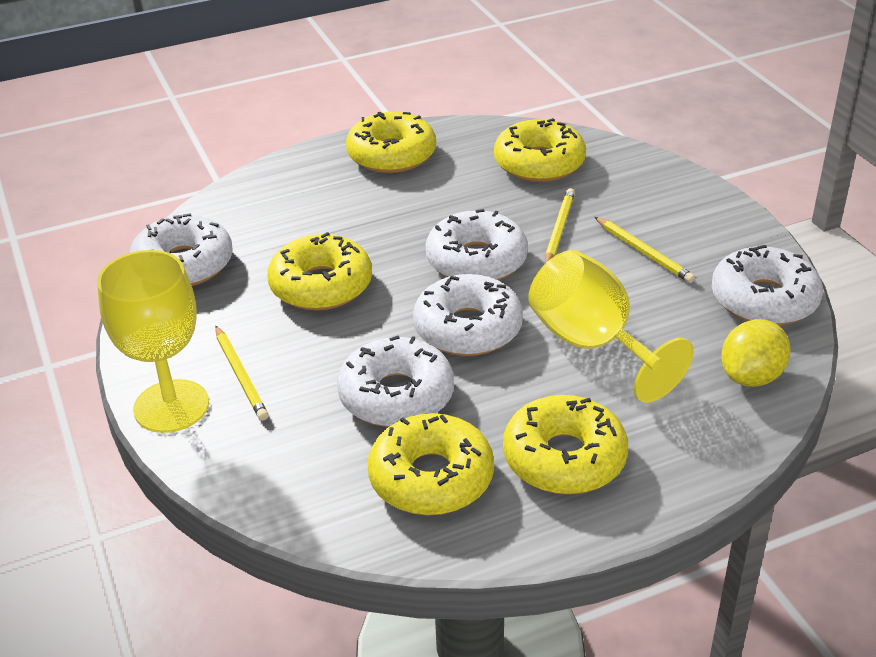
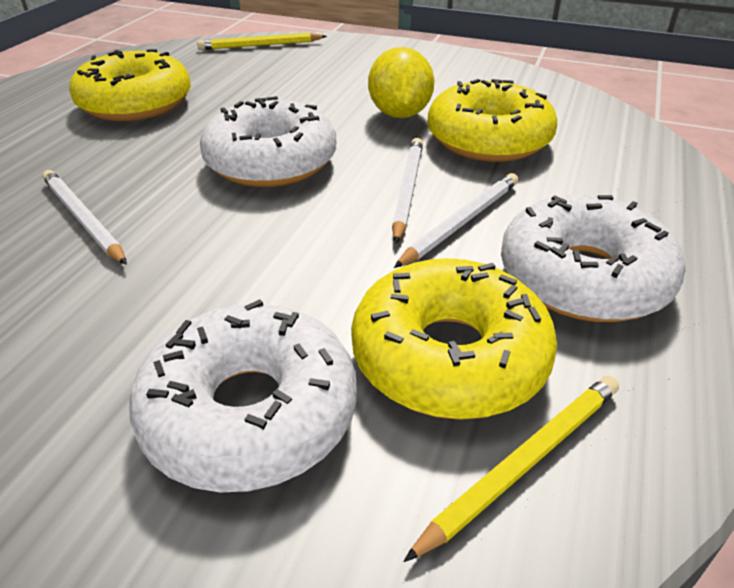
white donut: [130,213,233,286] [337,336,454,427] [413,274,523,356] [426,209,528,280] [712,245,823,325] = 5 -> [129,299,357,492] [200,96,336,187] [501,195,686,322] = 3
white pencil: none = 0 -> [42,170,127,265] [392,138,423,244] [394,173,518,268] = 3
yellow donut: [267,232,372,311] [346,112,436,173] [368,413,494,516] [494,118,586,182] [503,395,628,495] = 5 -> [69,49,191,121] [351,258,557,420] [428,79,557,162] = 3
yellow goblet: [97,250,209,433] [528,250,694,403] = 2 -> none = 0
yellow pencil: [215,326,269,421] [545,188,575,263] [595,217,695,283] = 3 -> [197,33,327,50] [403,376,619,562] = 2

